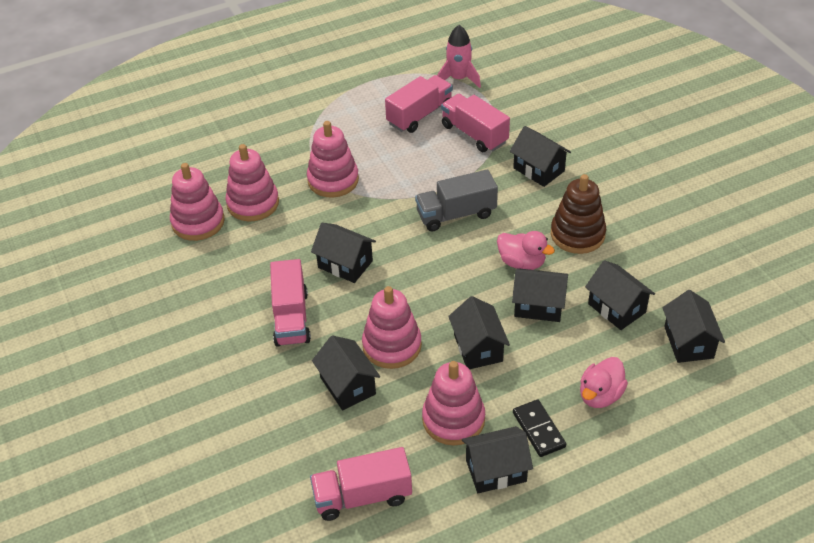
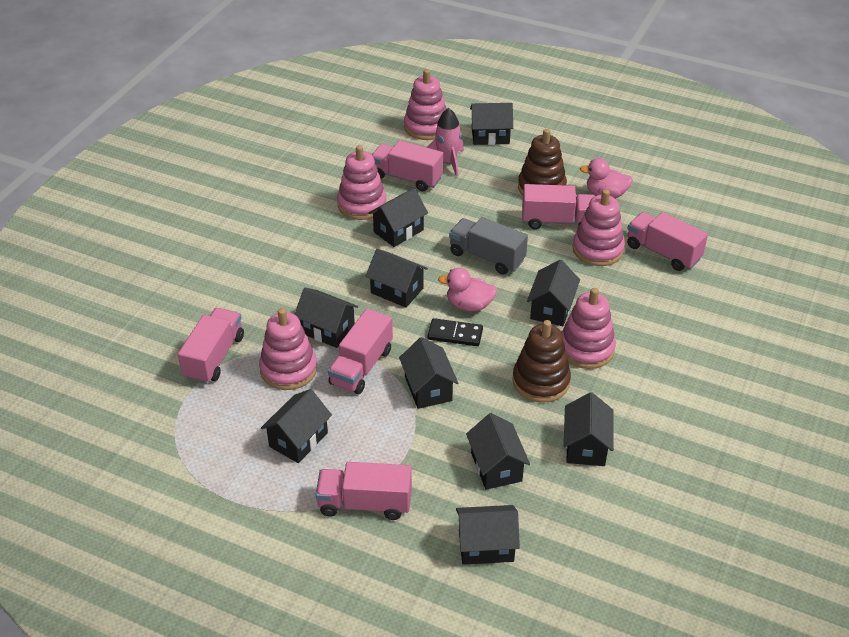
black house: [311,223,376,283] [312,335,380,410] [448,296,510,369] [462,426,533,493] [510,126,571,187] [512,268,568,322] [585,260,655,330] [663,290,725,363] = 8 -> [261,389,332,463] [294,288,358,348] [365,249,428,308] [369,188,428,247] [399,337,458,409] [456,505,520,565] [466,413,530,490] [470,103,513,145] [527,260,580,326] [564,392,614,466] = 10
brown stacking toy: [551,174,606,254] = 1 -> [512,320,571,403] [518,129,567,195] = 2
pink truck: [270,259,311,347] [310,447,412,521] [385,75,453,133] [441,94,510,152] = 4 -> [178,308,244,384] [316,462,412,520] [328,309,393,394] [372,140,443,191] [522,184,595,229] [627,212,708,271] = 6

